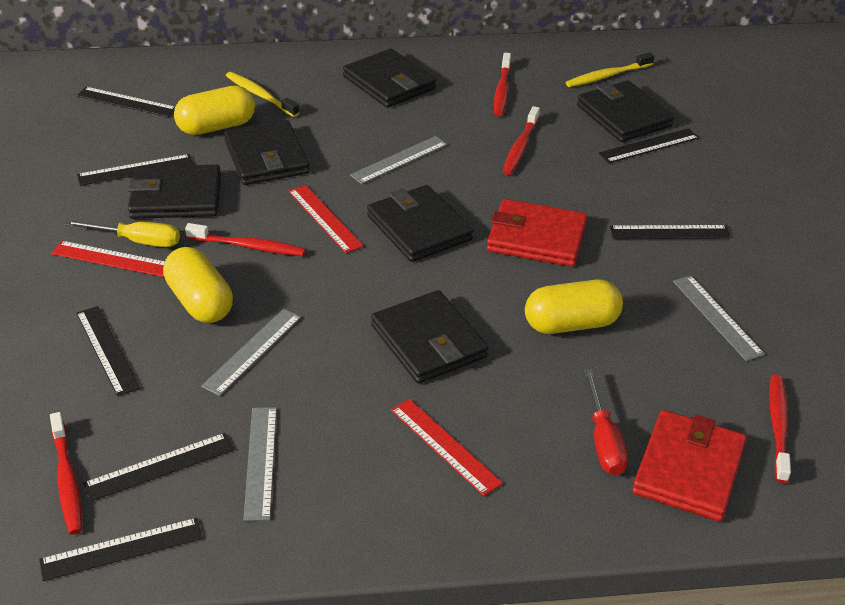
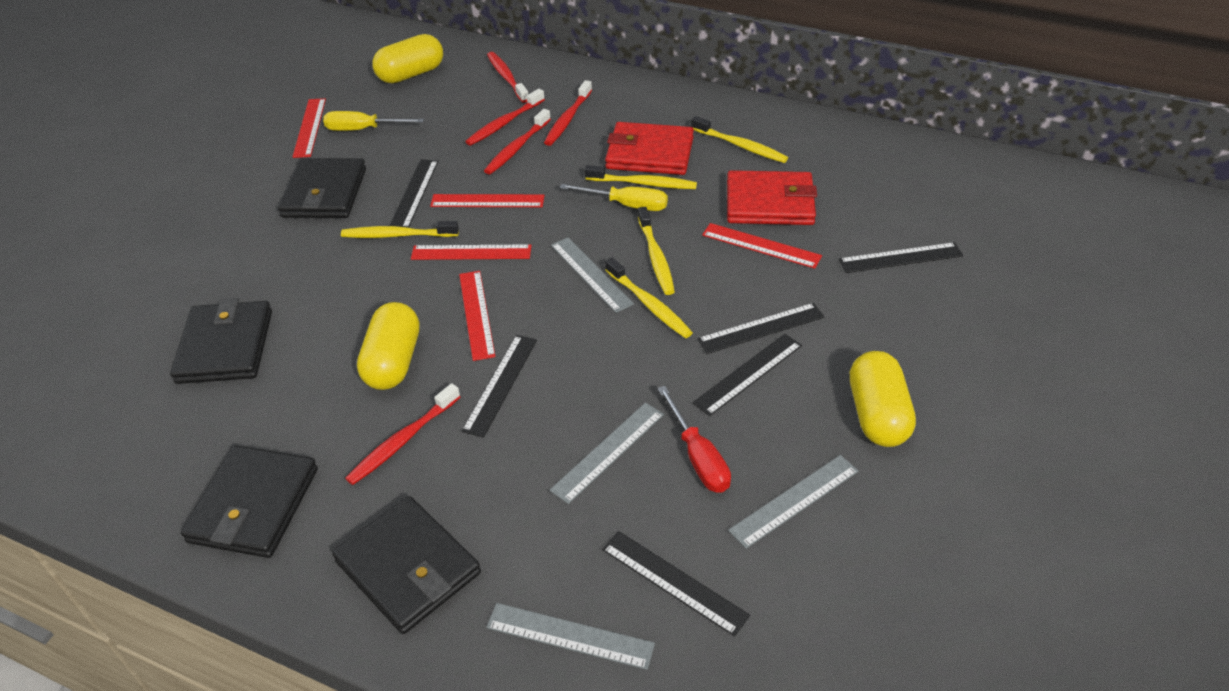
black ruler: [39,518,203,581] [76,87,175,117] [76,306,140,396] [77,154,193,186] [83,433,234,501] [599,128,699,163] [610,225,731,239] = 7 -> [389,159,438,228] [462,335,537,438] [602,531,750,637] [692,334,802,416] [697,303,824,354] [839,242,963,273] = 6
black wallet: [128,165,221,219] [224,120,310,185] [343,49,436,108] [367,185,473,262] [371,290,488,384] [577,80,674,142] = 6 -> [170,298,272,384] [181,445,318,558] [278,158,366,218] [332,496,481,634] = 4
red ruler: [51,241,165,277] [288,185,364,253] [391,399,503,496] = 3 -> [292,98,326,158] [411,244,532,260] [430,194,544,207] [459,271,496,361] [702,223,822,269] = 5
yellow screwdriver: [65,220,180,247] = 1 -> [323,111,424,131] [560,184,668,211] = 2
yellow toothbrush: [226,72,299,117] [566,52,654,87] = 2 -> [341,221,459,238] [585,165,697,189] [605,257,693,338] [638,207,675,295] [691,116,788,163] = 5

